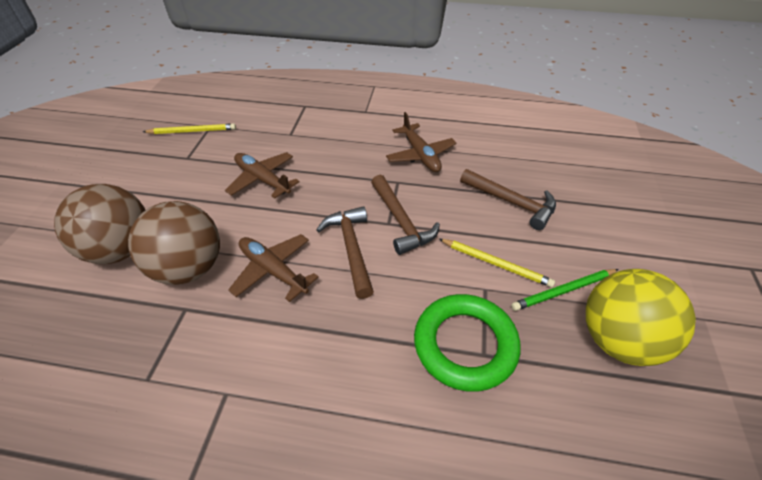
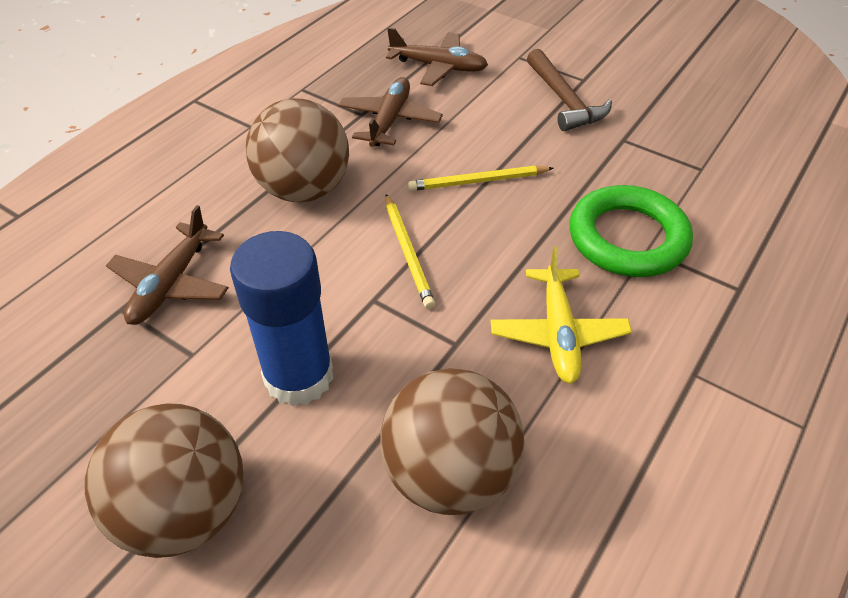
blue glue stick: none = 0 -> [230,231,334,406] = 1
brown ball: [54,184,145,264] [128,201,220,285] = 2 -> [85,403,244,558] [246,98,349,202] [381,368,524,515] = 3
brown hammer: [316,206,374,299] [371,175,440,255] [460,169,556,230] = 3 -> [527,49,612,131] = 1
green pencil: [511,269,619,311] = 1 -> none = 0
yellow ball: [586,269,696,366] = 1 -> none = 0
yellow plane: none = 0 -> [491,246,632,384] = 1

